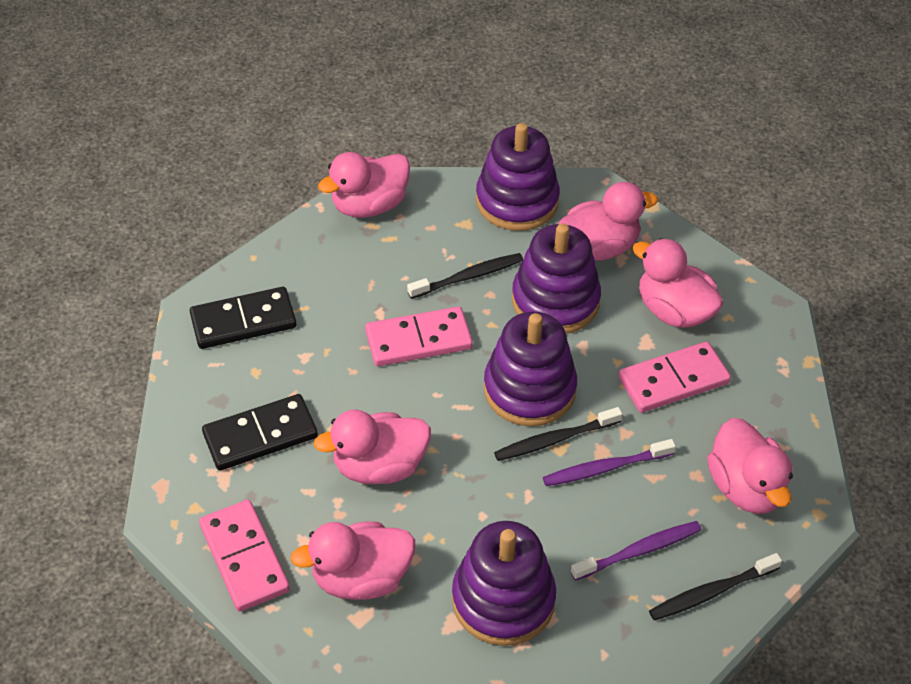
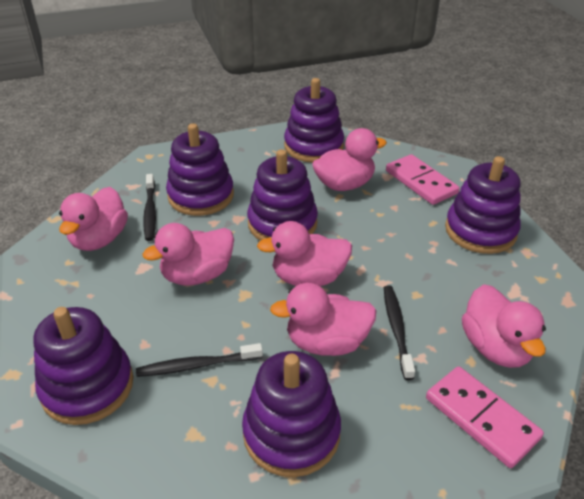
black domino: [190,287,296,349] [202,394,318,471] = 2 -> none = 0
pink domino: [199,500,290,612] [365,306,473,366] [618,342,731,413] = 3 -> [386,154,460,205] [426,366,544,468] = 2
purple stacking toy: [452,521,556,646] [476,123,560,231] [484,312,577,426] [512,224,601,334] = 4 -> [33,307,133,425] [166,123,234,216] [242,351,341,477] [247,149,318,241] [284,78,344,163] [445,156,521,254] = 6
purple toothbrush: [543,439,676,486] [571,521,701,581] = 2 -> none = 0

